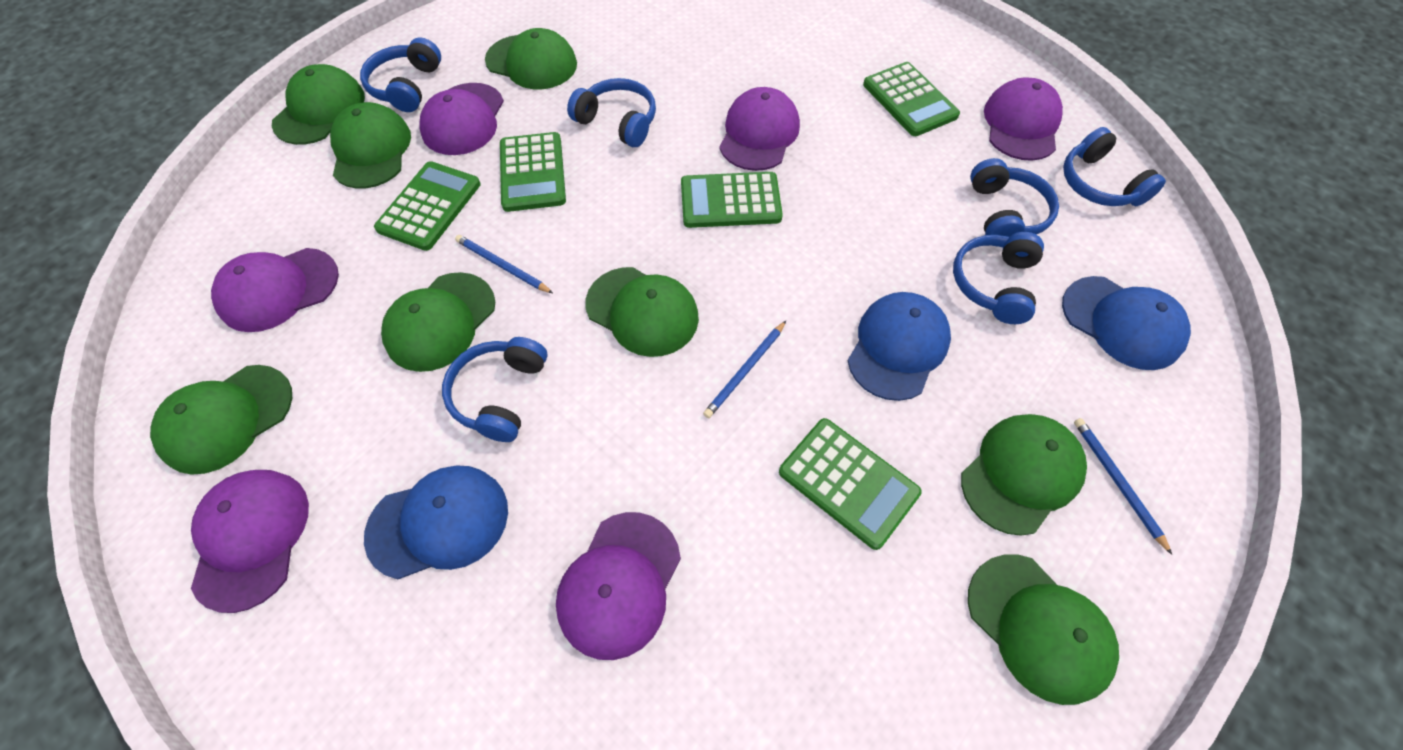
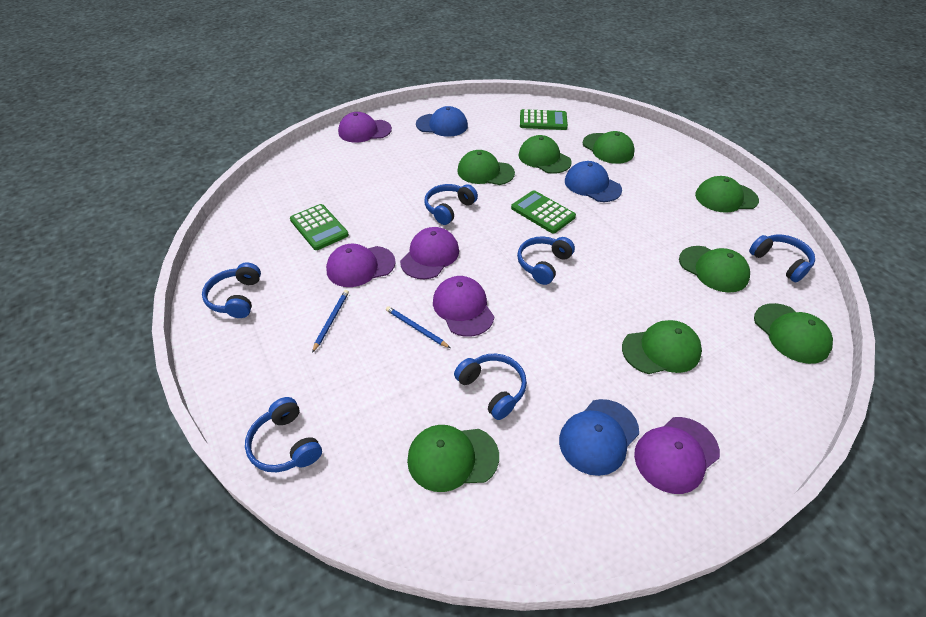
blue pencil: [455,235,553,293] [703,321,786,418] [1074,418,1172,555] = 3 -> [312,290,349,353] [386,306,450,348] = 2
green calculator: [374,161,481,251] [500,132,566,212] [681,172,783,228] [779,418,922,550] [863,62,960,136] = 5 -> [290,204,349,250] [511,190,576,234] [520,109,568,130] = 3
purple cap: [191,470,309,613] [211,248,339,332] [420,83,504,155] [556,512,681,660] [719,87,800,171] [984,77,1063,161] = 6 -> [326,244,396,287] [338,112,392,143] [400,227,459,279] [433,276,494,337] [634,417,720,494] = 5

